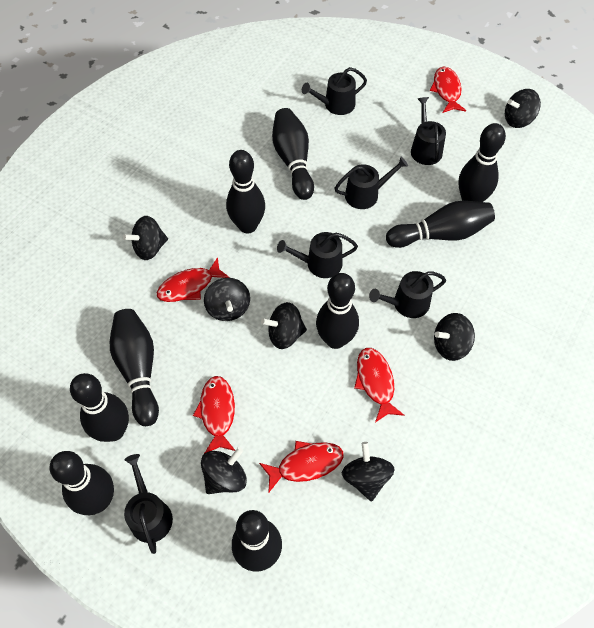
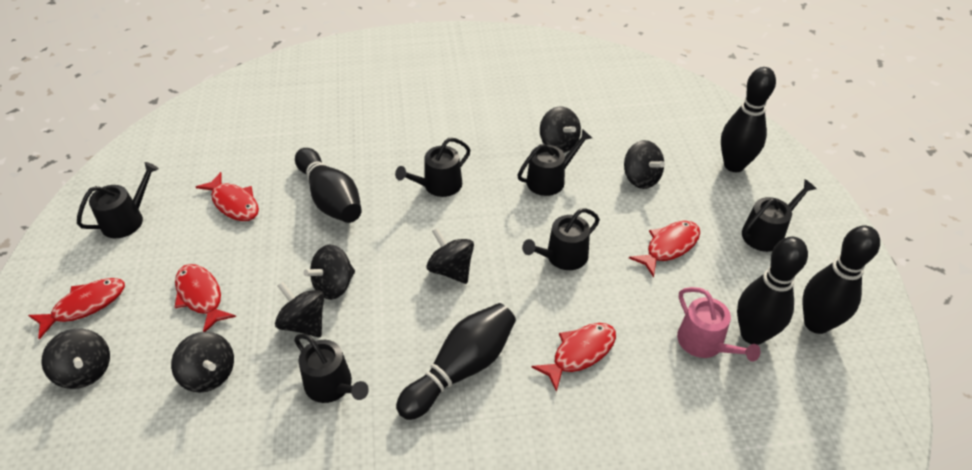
black bowling pin: [50,451,114,515] [70,373,129,442] [110,309,159,426] [226,150,265,233] [232,510,282,572] [272,108,314,200] [316,273,359,349] [386,201,495,248] [458,123,506,202] = 9 -> [295,148,362,223] [396,303,516,420] [721,67,776,172] [737,237,808,345] [802,225,880,334] = 5
pink watering can: none = 0 -> [677,287,760,362] = 1

